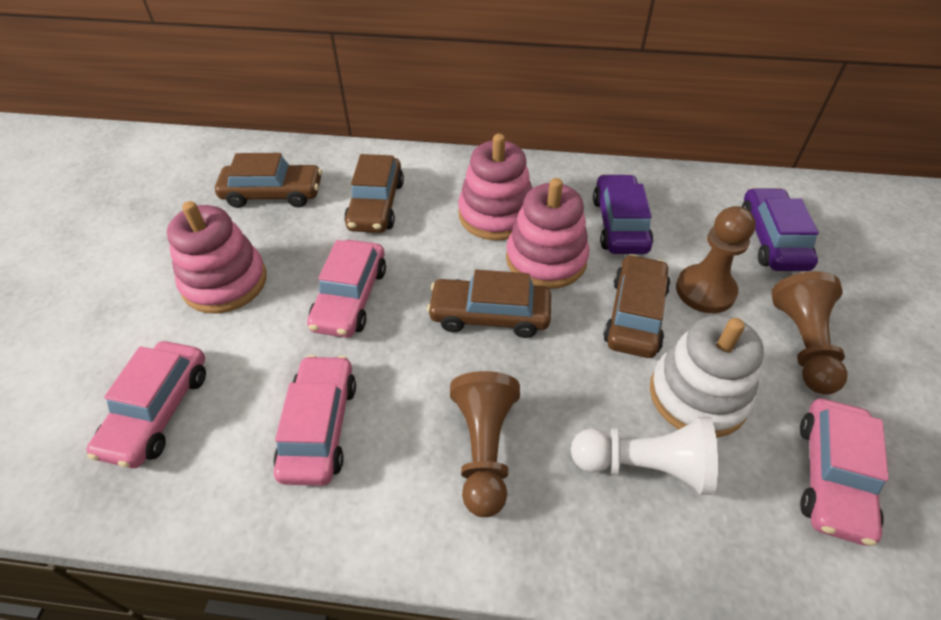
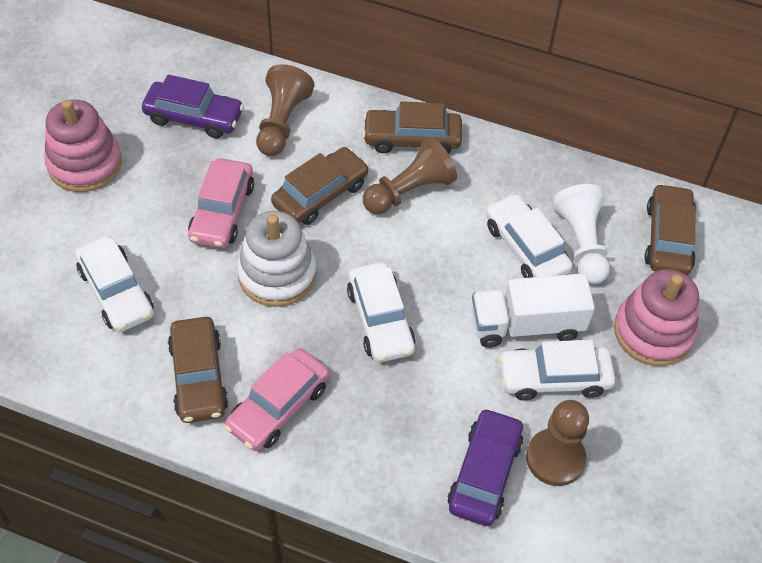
pink car: [87,341,206,468] [273,355,356,486] [307,240,386,338] [800,399,889,546] = 4 -> [188,158,254,248] [224,348,329,451] = 2
pink stacking toy: [167,201,267,314] [458,134,532,241] [506,178,589,289] = 3 -> [44,100,122,192] [614,269,699,366] = 2
white car: none = 0 -> [75,236,154,332] [347,262,416,362] [486,193,572,278] [499,340,615,400] = 4
white truck: none = 0 -> [472,273,595,348] = 1

